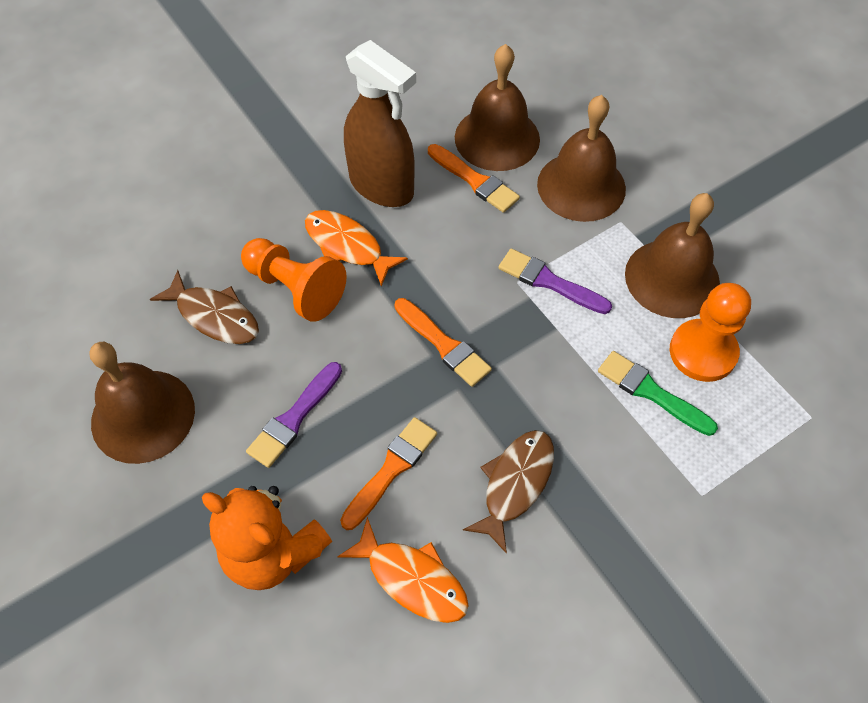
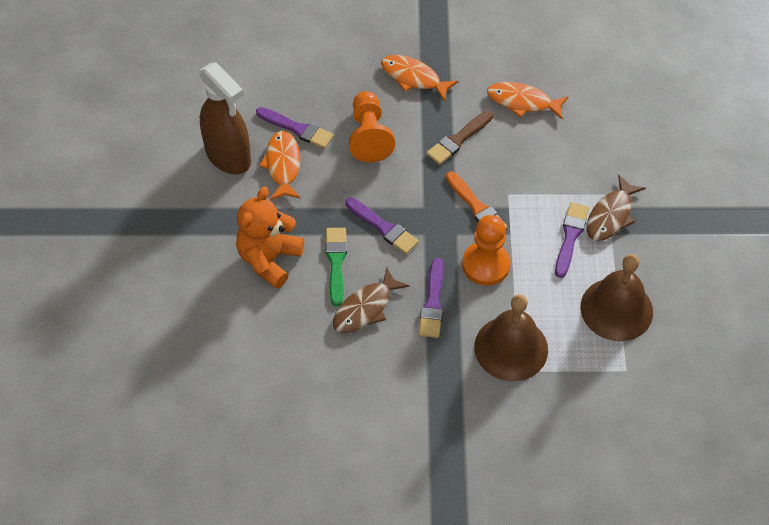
brown bell: [89,342,195,464] [455,44,540,171] [537,95,626,222] [625,193,720,318] = 4 -> [474,294,548,381] [580,254,653,341] = 2
brown brush: none = 0 -> [426,110,493,165] = 1
orange brush: [340,417,437,530] [394,298,492,387] [428,144,520,213] = 3 -> [446,171,507,229] = 1
orange fish: [305,210,408,286] [337,517,469,623] = 2 -> [259,131,301,200] [381,55,459,102] [487,82,569,120] = 3
purple brush: [246,362,342,468] [498,248,612,314] = 2 -> [256,107,334,149] [345,197,419,254] [418,258,444,338] [555,202,589,278] = 4

